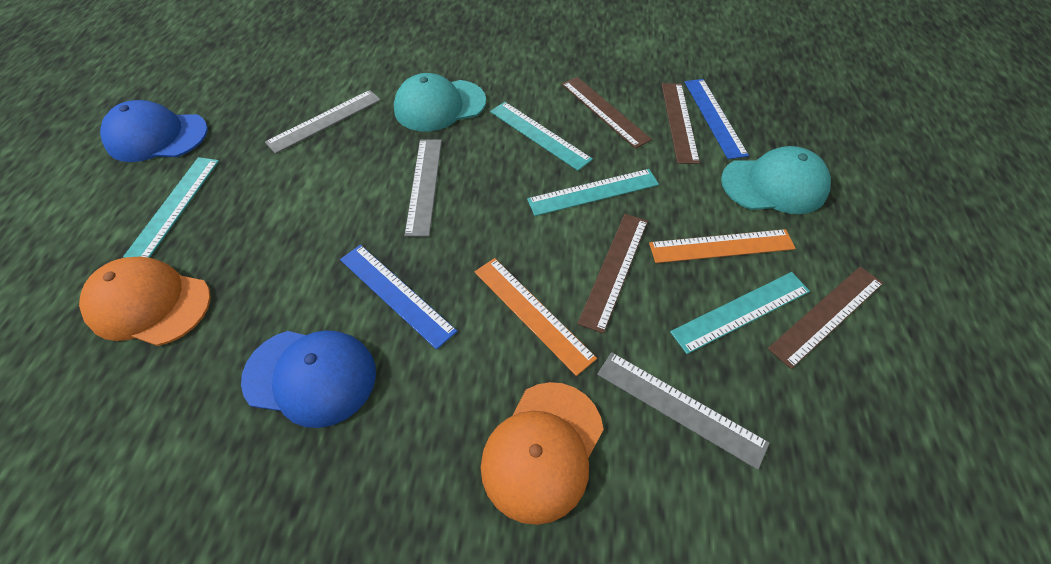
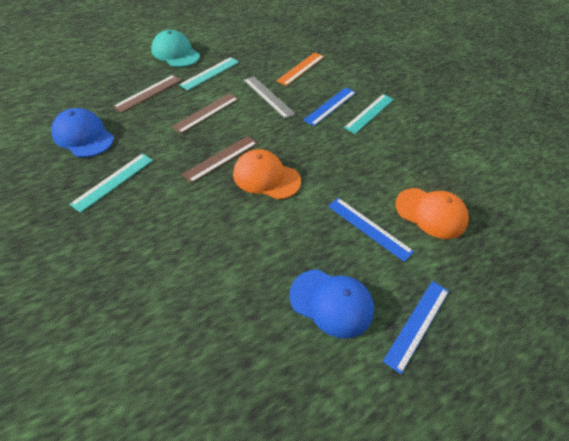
blue ruler: [340,245,457,350] [685,79,749,159] = 2 -> [303,87,356,126] [328,198,414,262] [383,281,449,374] = 3
brown ruler: [562,77,652,149] [577,214,648,334] [662,83,700,164] [768,266,883,369] = 4 -> [113,75,182,113] [171,93,238,134] [182,136,258,183] = 3
grey ruler: [265,90,381,154] [404,140,442,237] [597,352,770,470] = 3 -> [244,76,296,119] = 1
orange ruler: [475,258,597,376] [649,229,796,263] = 2 -> [276,52,324,86] = 1
turquoise cap: [394,73,486,132] [721,146,831,214] = 2 -> [151,30,200,67] = 1
turquoise ruler: [123,157,219,258] [490,102,593,171] [527,169,659,216] [670,272,810,354] = 4 -> [69,153,153,213] [179,57,239,91] [344,94,394,134] = 3

